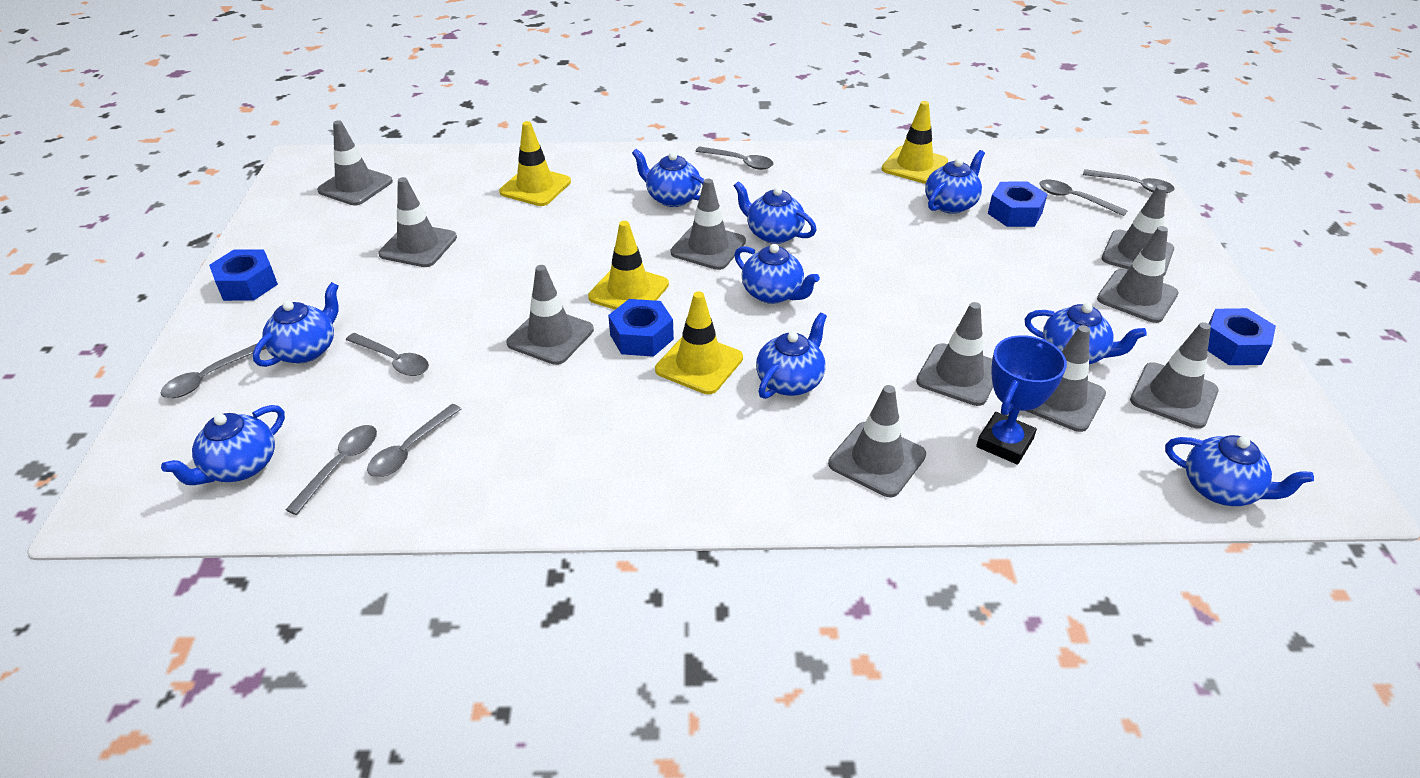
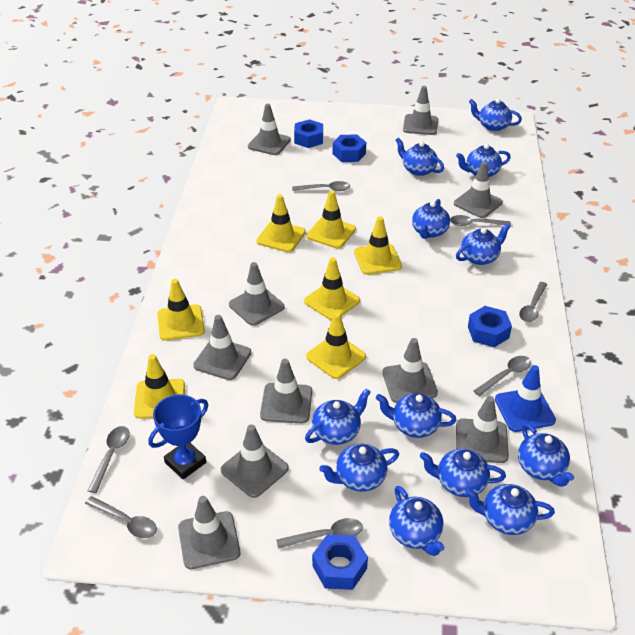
blue teapot: [161,405,285,485] [253,282,339,367] [632,149,704,207] [734,181,817,244] [734,244,820,304] [756,313,827,399] [925,150,985,214] [1025,303,1147,364] [1165,435,1314,506] = 9 -> [305,388,371,445] [319,444,399,492] [376,393,456,438] [389,486,445,556] [396,137,444,176] [412,199,450,239] [420,449,506,497] [456,144,511,177] [456,223,511,265] [465,484,555,535] [469,99,522,131] [518,423,574,487] = 12
blue traffic cone: none = 0 -> [495,365,556,432] = 1
yellow traffic cone: [499,121,571,206] [588,221,669,310] [655,291,743,394] [882,101,948,184] = 4 -> [134,354,185,419] [157,279,205,341] [257,194,306,252] [304,257,360,320] [306,312,366,379] [307,190,356,249] [354,216,402,275] = 7

